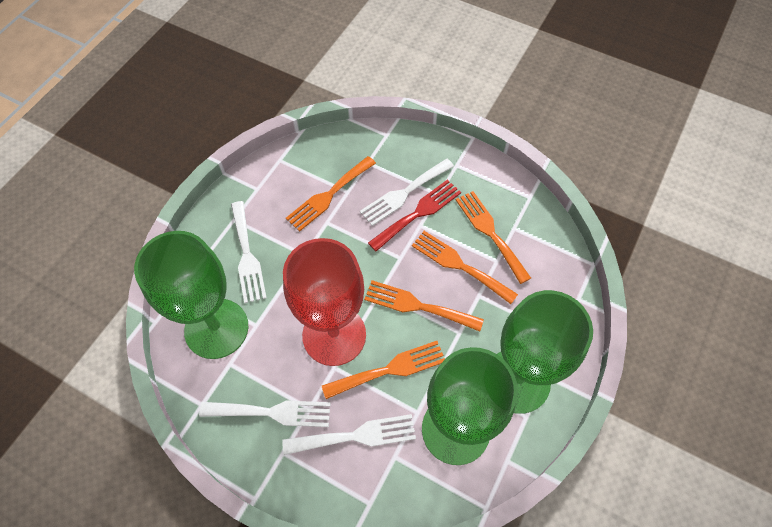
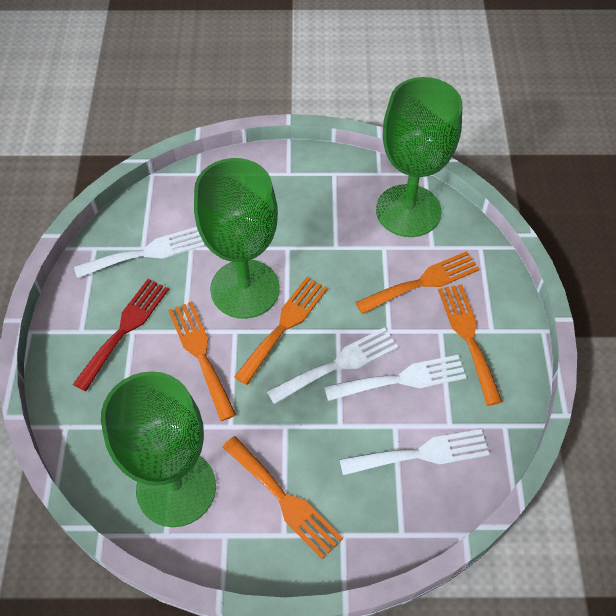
red goblet: [283,238,366,366] = 1 -> none = 0

